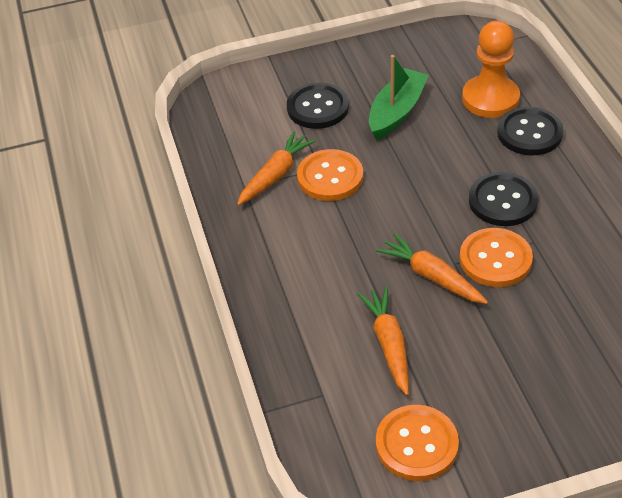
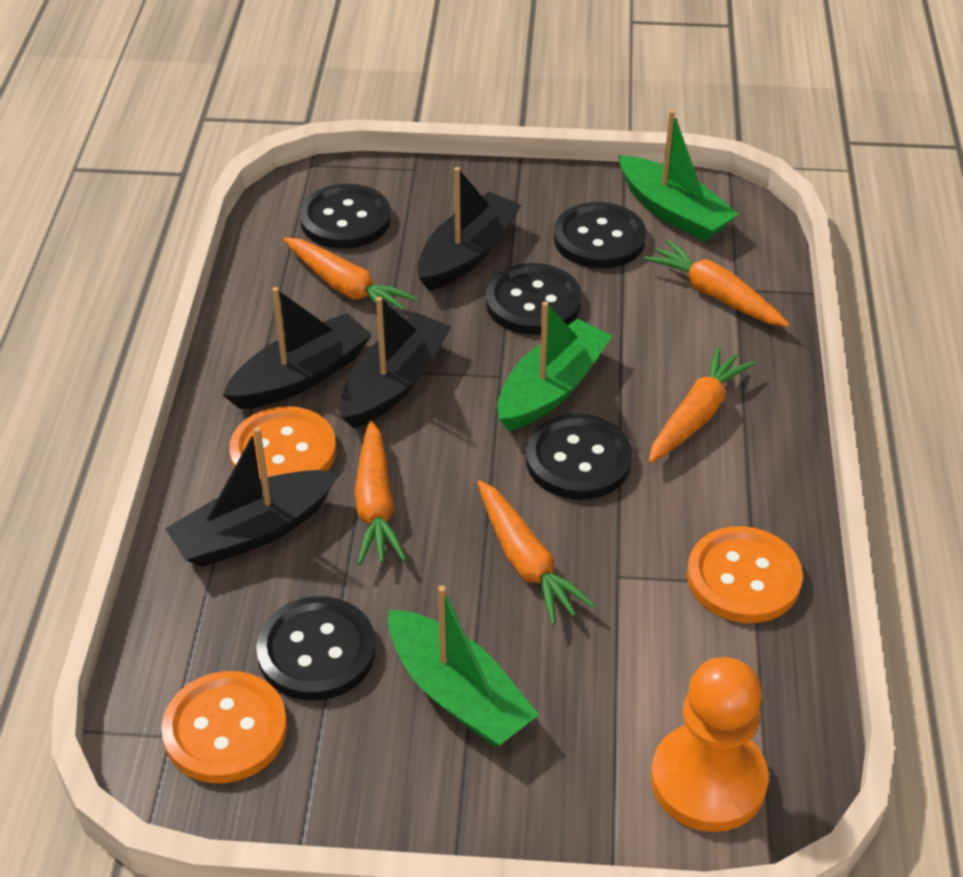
black boat: none = 0 -> [165,427,338,567] [223,287,372,409] [340,297,451,428] [417,167,521,291] = 4
black button: [287,83,349,129] [469,172,538,226] [497,107,564,155] = 3 -> [256,596,376,700] [300,184,391,249] [486,263,582,335] [526,414,633,500] [554,202,646,269] = 5
green boat: [369,55,429,139] = 1 -> [388,585,539,747] [497,301,612,431] [619,110,739,241] = 3
orange carrot: [237,131,316,206] [357,287,409,395] [376,233,488,304] = 3 -> [283,237,417,310] [355,420,406,565] [477,480,595,625] [644,240,790,327] [649,347,756,463] = 5

